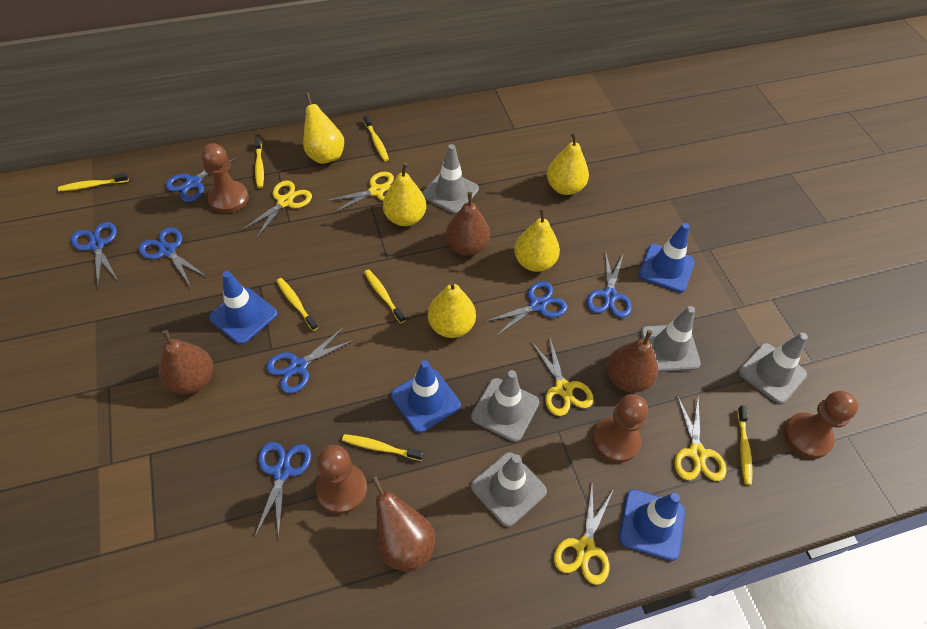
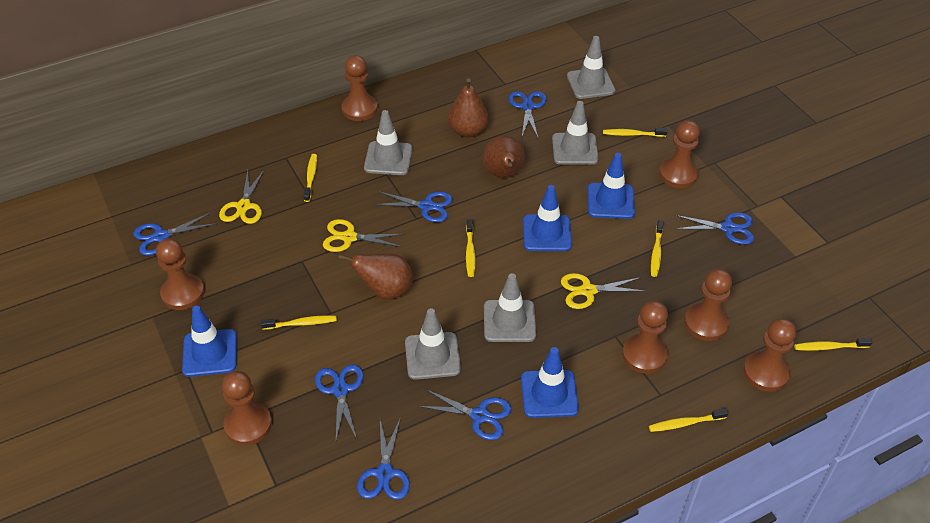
brown pawn: [201,143,249,213] [316,445,367,514] [592,394,648,463] [784,391,858,459] = 4 -> [156,238,204,310] [222,371,272,445] [342,55,378,121] [622,301,668,374] [659,120,700,188] [684,269,732,341] [743,318,796,392] = 7
brown pear: [159,330,213,394] [371,476,435,572] [446,192,490,256] [607,330,658,393] = 4 -> [338,254,413,299] [448,78,488,137] [483,136,525,178] = 3
yellow pear: [303,93,344,164] [383,163,426,226] [428,280,476,338] [514,208,560,272] [547,132,589,195] = 5 -> none = 0
yellow scissors: [242,180,312,238] [325,172,394,214] [531,335,594,416] [554,485,614,585] [674,395,727,481] = 5 -> [219,169,265,224] [323,219,404,252] [561,273,644,309] = 3

